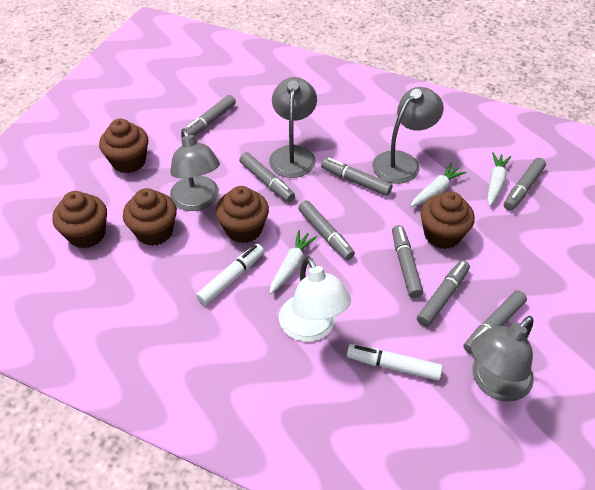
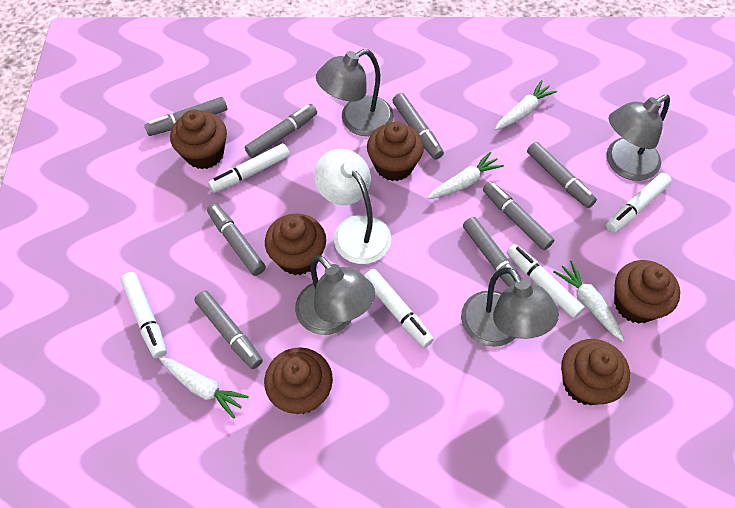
brown cupcake: [52,191,107,249] [99,119,148,173] [123,188,177,246] [216,186,269,243] [420,191,475,249] = 5 -> [170,110,227,169] [264,347,333,414] [265,213,326,275] [367,121,424,181] [561,339,630,405] [614,260,680,324] = 6
white carrot: [269,230,317,294] [411,163,466,207] [487,152,511,206] = 3 -> [159,357,249,419] [427,152,504,199] [495,80,557,130] [553,261,625,342] = 4
white marker: [196,244,264,305] [347,344,443,381] = 2 -> [120,272,167,358] [208,143,290,193] [364,269,434,348] [507,244,585,319] [606,173,672,233] = 5

